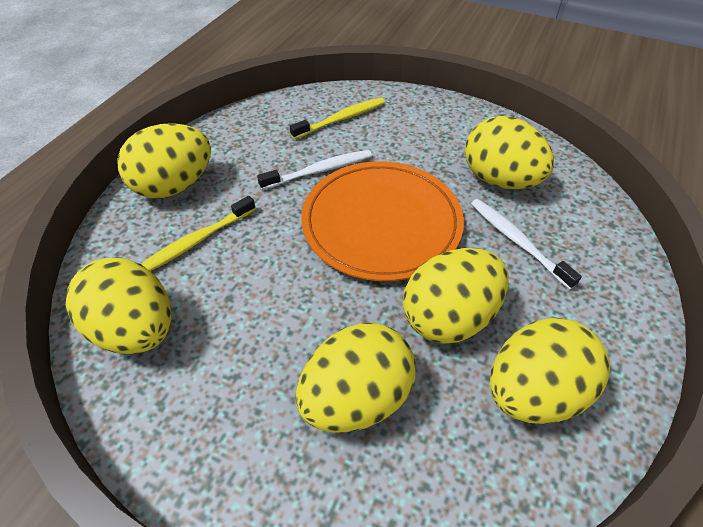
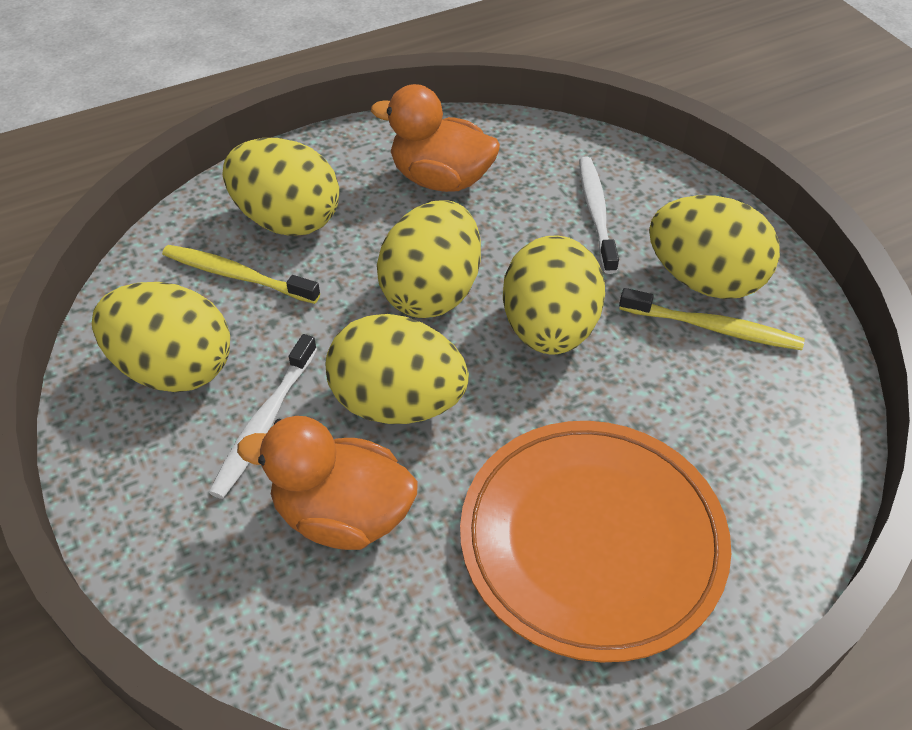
orange duck: none = 0 -> [237,416,417,550] [371,84,500,192] = 2

